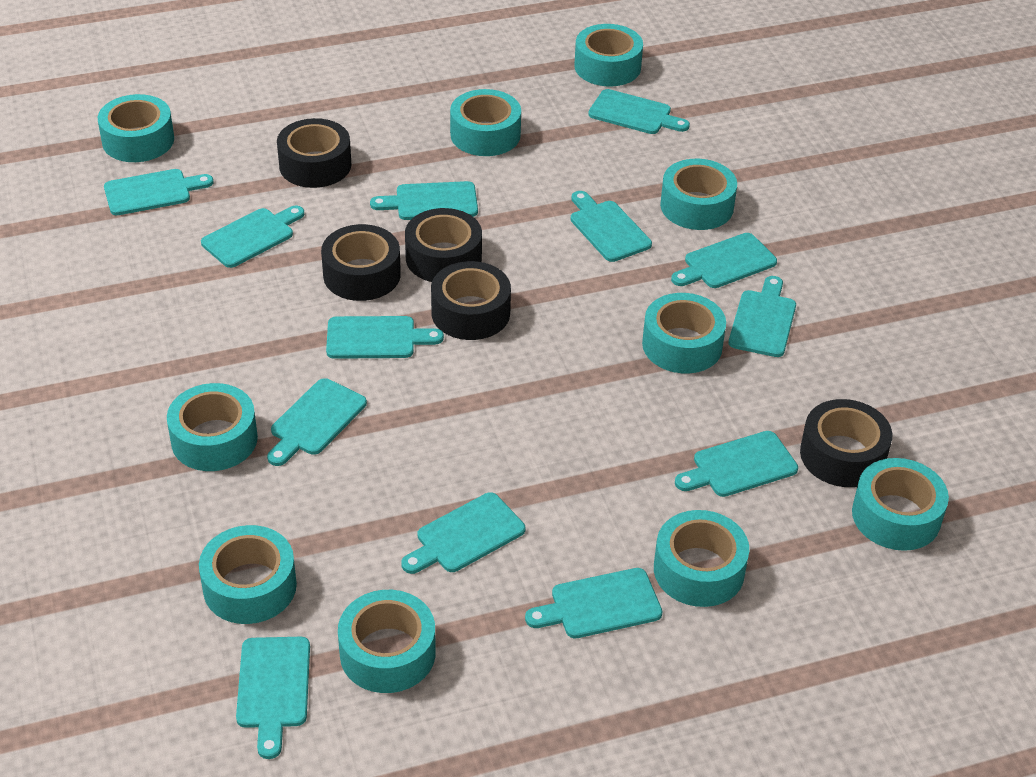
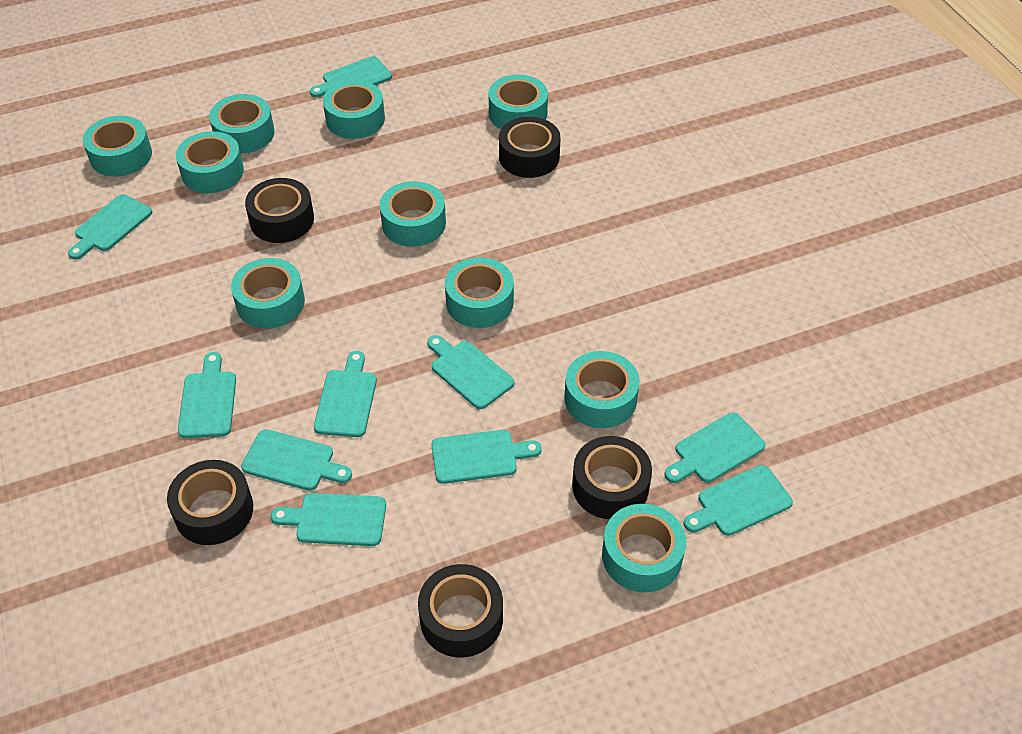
turquoise cutting board: [104,169,213,215] [201,205,304,268] [236,637,310,759] [267,378,367,466] [326,316,444,359] [370,181,478,220] [401,492,525,574] [525,568,662,638] [570,191,652,262] [588,89,690,134] [671,233,777,288] [675,431,798,497] [729,276,796,357] = 13 -> [68,194,152,260] [178,352,236,438] [241,429,352,491] [271,493,386,546] [310,56,392,97] [314,351,377,437] [427,335,514,409] [431,430,542,484] [665,412,766,483] [684,465,793,536] = 10

